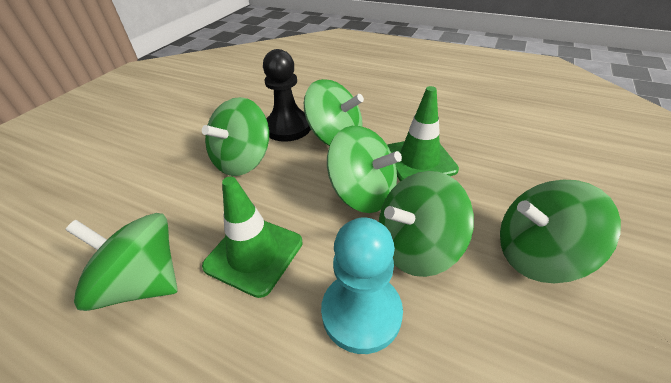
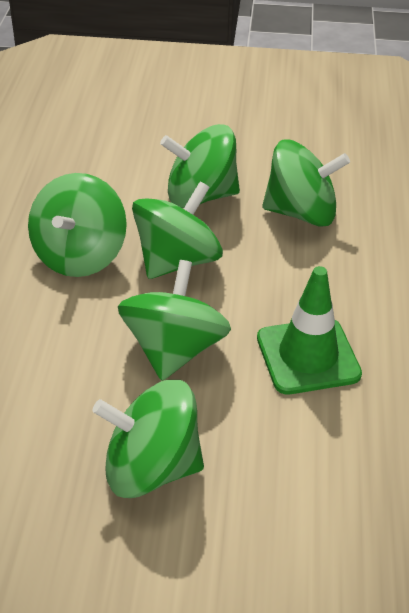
black pawn: [263,49,311,142] = 1 -> none = 0
green traffic cone: [202,176,303,298] [388,86,459,182] = 2 -> [257,266,362,394] = 1
turquoise pawn: [321,218,403,354] = 1 -> none = 0

